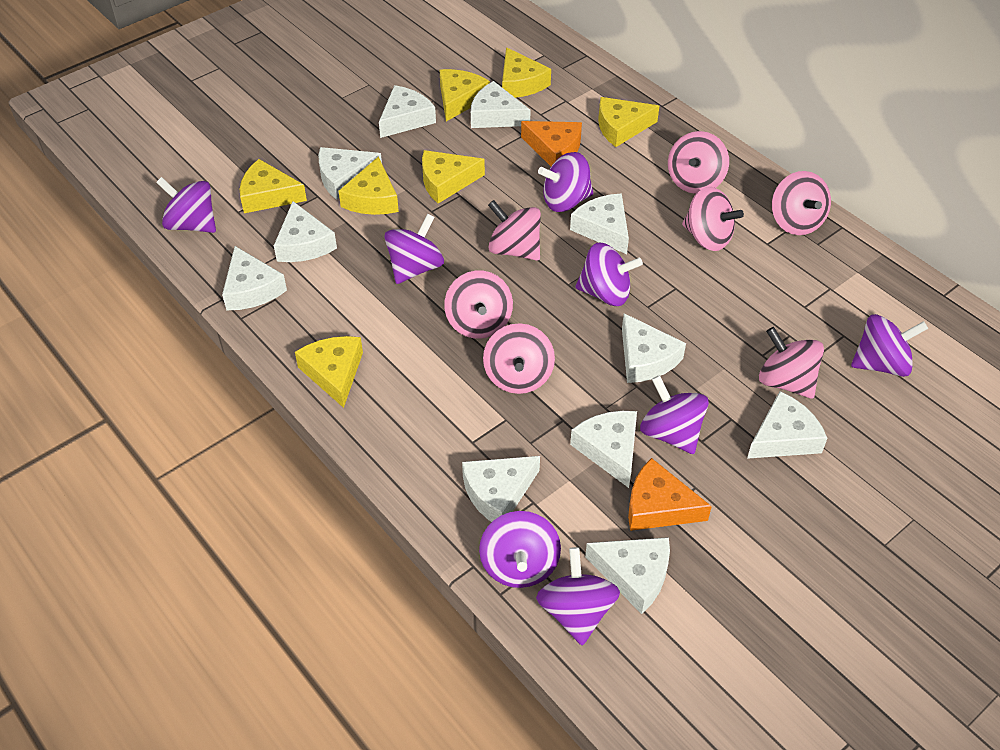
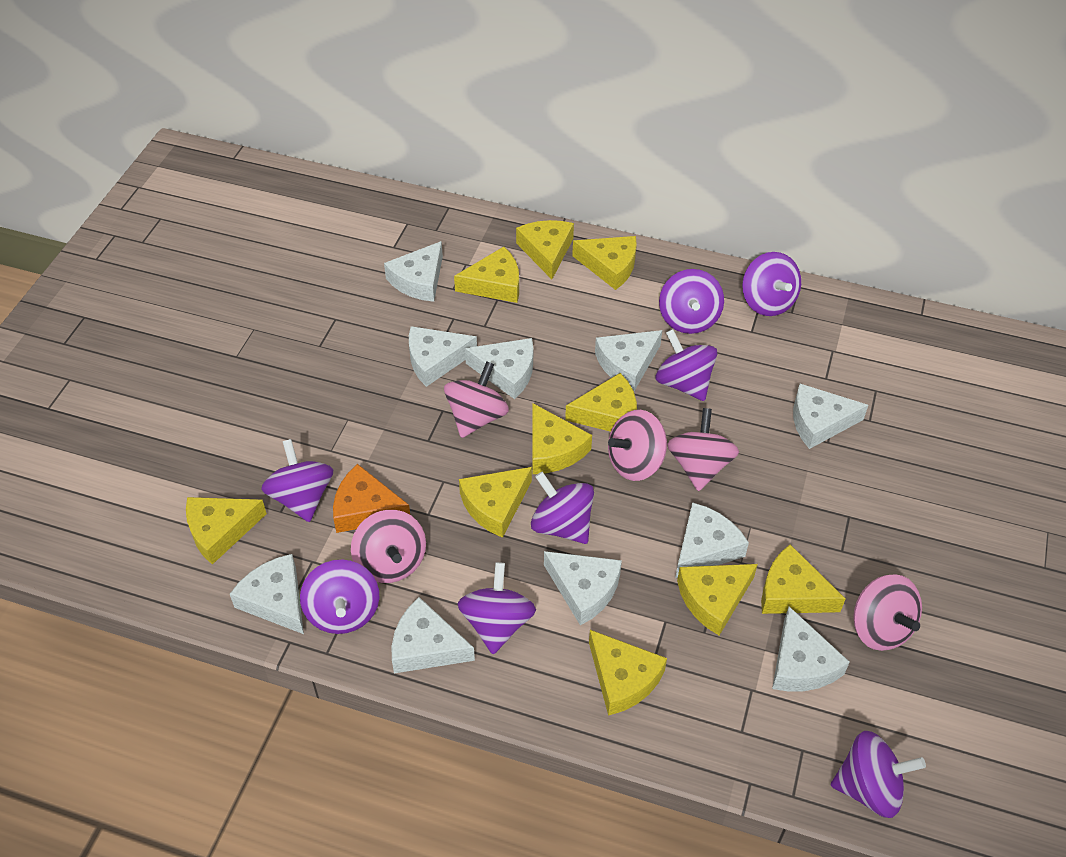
orange cheese: [521,121,582,166] [628,458,712,531] = 2 -> [333,464,410,533] = 1
pink spinning top: [444,271,513,339] [483,323,555,394] [488,200,541,261] [668,131,729,194] [682,187,744,251] [759,327,824,399] [772,171,831,235] = 7 -> [351,510,426,583] [444,361,509,438] [608,410,667,481] [667,408,739,491] [853,574,922,651] = 5
white cheese: [222,246,287,310] [274,201,337,262] [318,147,382,200] [379,85,436,138] [462,456,540,522] [471,81,531,128] [570,193,629,254] [570,411,637,488] [585,537,670,614] [622,313,686,383] [747,391,827,459] = 11 -> [230,554,304,634] [384,241,443,302] [392,597,475,673] [409,326,477,387] [465,338,533,399] [544,551,622,625] [595,330,662,391] [675,502,749,578] [772,607,850,692] [793,384,868,449] = 10
yellow cheese: [240,159,307,213] [295,336,363,408] [339,156,399,215] [422,150,485,203] [440,69,490,121] [502,47,551,98] [598,97,659,147] = 7 -> [186,497,267,565] [454,247,519,303] [459,467,532,538] [516,220,574,279] [533,403,592,474] [565,373,637,432] [572,236,637,290] [589,630,667,716] [677,564,758,635] [761,544,846,614] = 10

